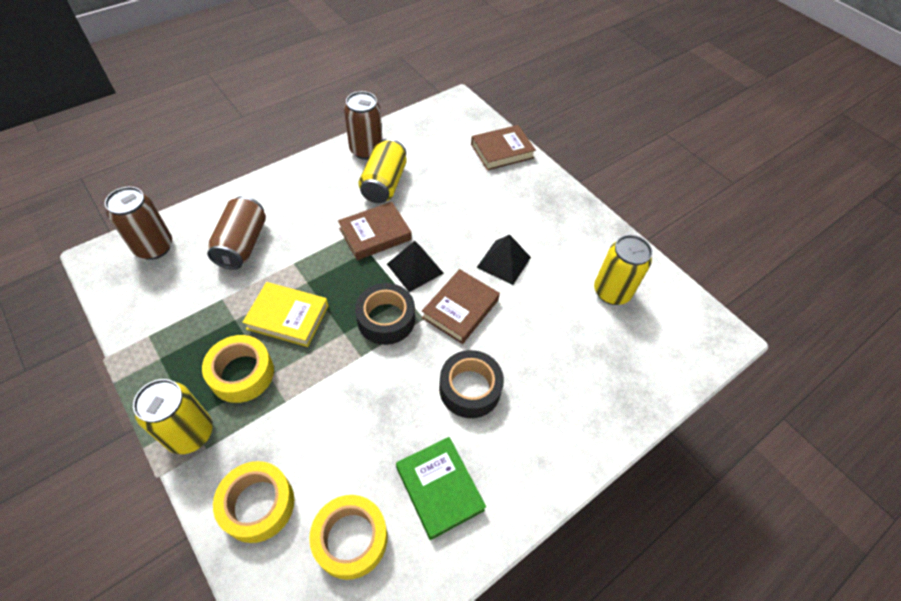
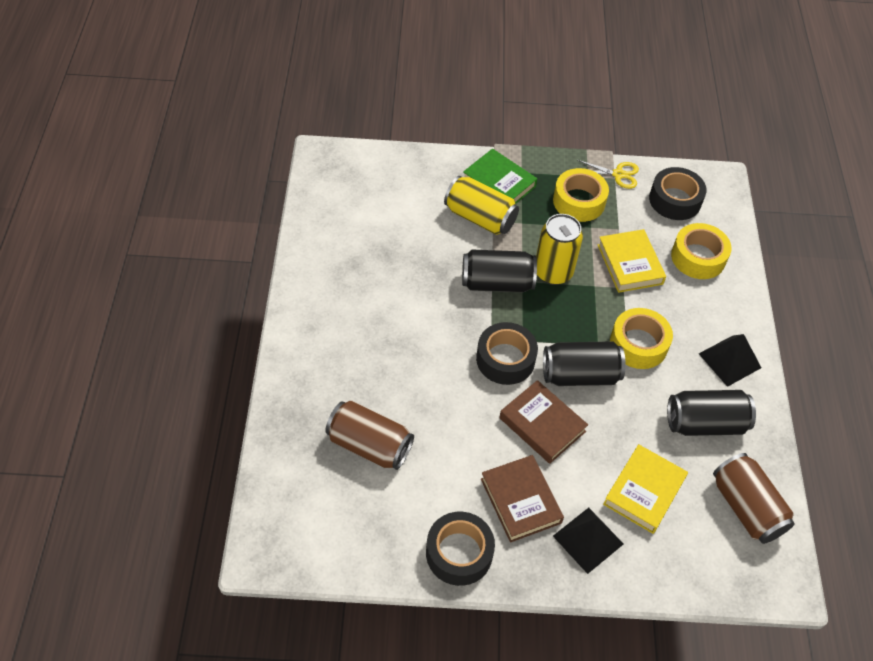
black can: none = 0 -> [462,250,537,293] [543,341,626,386] [667,390,756,436] = 3
black tape: [355,283,415,345] [439,350,504,418] = 2 -> [426,512,495,586] [476,322,538,385] [649,167,707,220] = 3
brown book: [338,202,412,260] [422,269,500,344] [471,125,536,170] = 3 -> [481,455,564,543] [499,380,588,464] = 2
brown can: [105,187,172,260] [207,196,266,270] [344,91,383,160] = 3 -> [325,400,414,470] [713,453,794,544] = 2
yellow book: [242,282,328,347] = 1 -> [598,229,666,293] [603,444,688,534] = 2
yellow can: [133,379,213,454] [358,139,407,203] [594,235,652,305] = 3 -> [444,176,519,235] [536,214,583,285] = 2
yellow scissors: none = 0 -> [578,160,639,189] = 1

